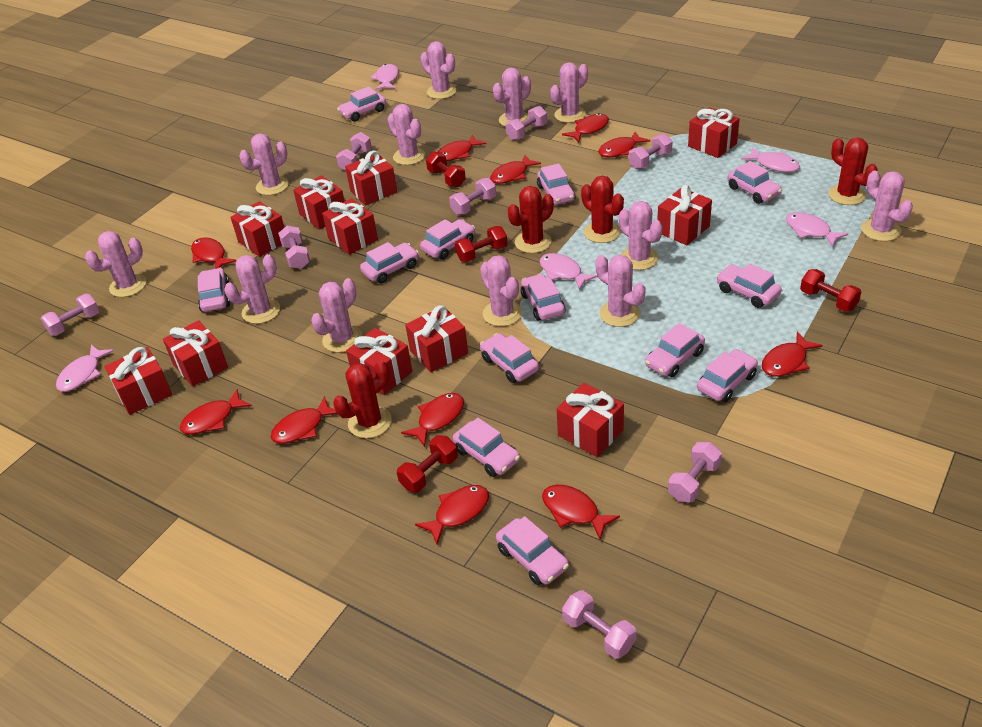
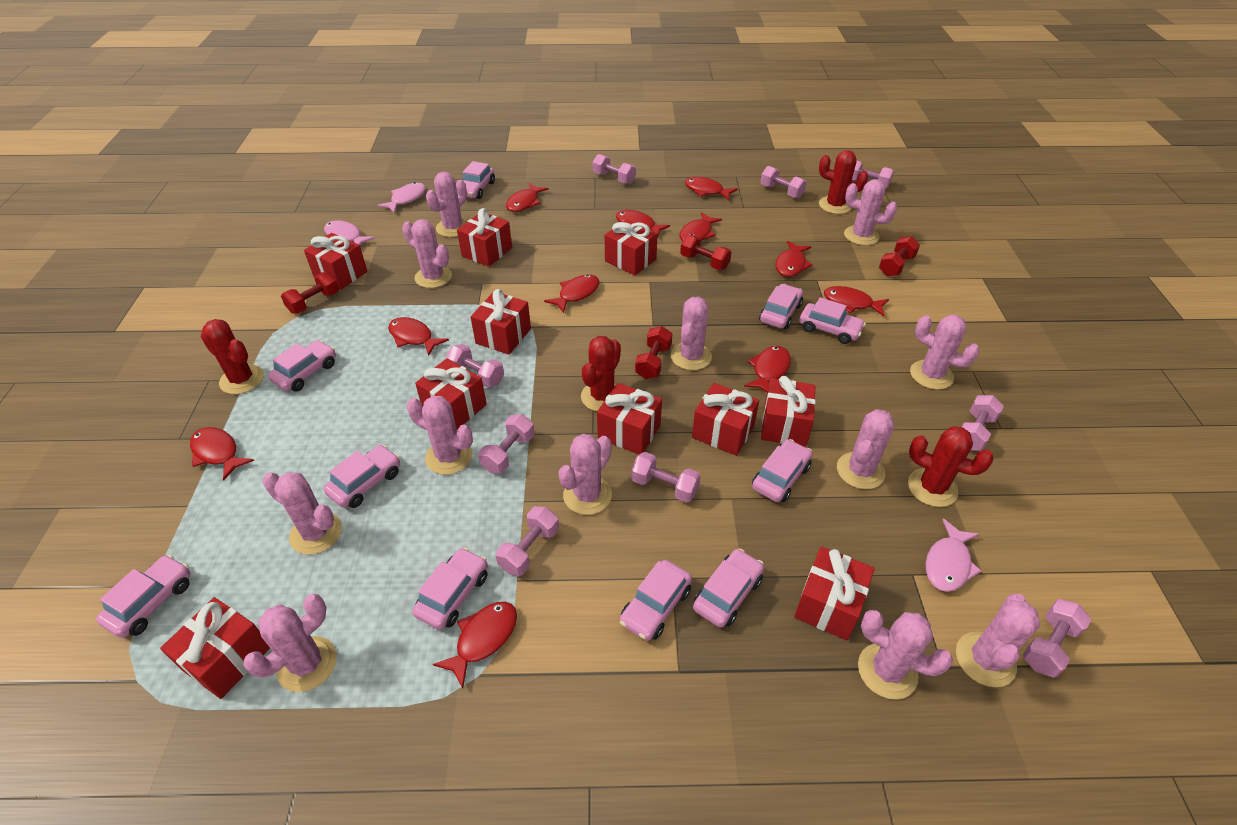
pink car: [198,268,230,312] [337,86,386,122] [360,242,419,284] [420,219,475,260] [453,418,520,477] [480,333,539,383] [496,516,569,585] [521,274,565,321] [537,164,576,205] [645,323,705,377] [697,349,758,402] [717,264,782,308] [727,161,782,204] = 13 -> [96,555,190,638] [268,340,336,391] [323,445,400,508] [412,547,488,630] [463,161,495,199] [620,560,692,641] [693,548,764,628] [752,439,813,502] [759,284,803,329] [799,297,866,344] = 10
pink dumbbell: [40,294,100,336] [278,225,310,269] [336,132,372,171] [449,178,496,215] [505,106,547,140] [562,590,637,659] [629,133,673,169] [668,442,722,502] = 8 -> [446,344,504,388] [478,414,535,473] [496,506,559,576] [593,154,636,184] [631,452,701,503] [760,166,807,198] [852,161,894,188] [962,395,1004,451] [1023,599,1091,678] = 9
pink fish: [56,345,114,392] [371,64,399,90] [540,253,598,290] [741,147,800,172] [786,212,848,247] = 5 -> [324,220,375,245] [377,182,426,213] [926,519,981,592] = 3
red gift: [105,347,172,415] [163,320,228,387] [230,201,285,257] [293,175,345,230] [322,198,378,255] [345,151,397,206] [346,328,412,395] [405,305,468,372] [557,383,624,457] [657,185,712,245] [688,107,740,158] = 11 -> [160,597,270,699] [304,233,368,290] [415,358,487,429] [457,208,512,267] [471,289,531,355] [597,383,662,455] [605,219,658,276] [692,383,759,456] [761,376,816,447] [794,546,874,640] = 10

